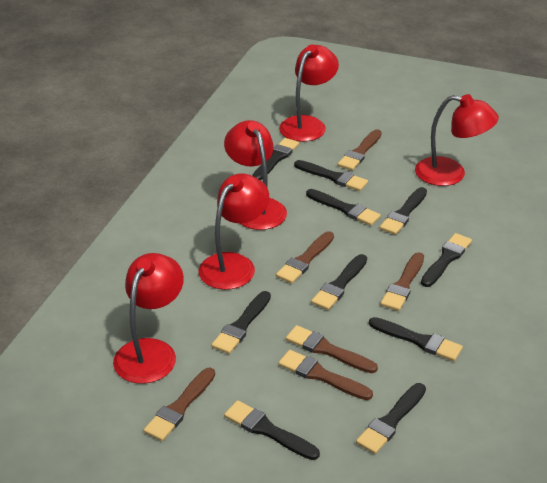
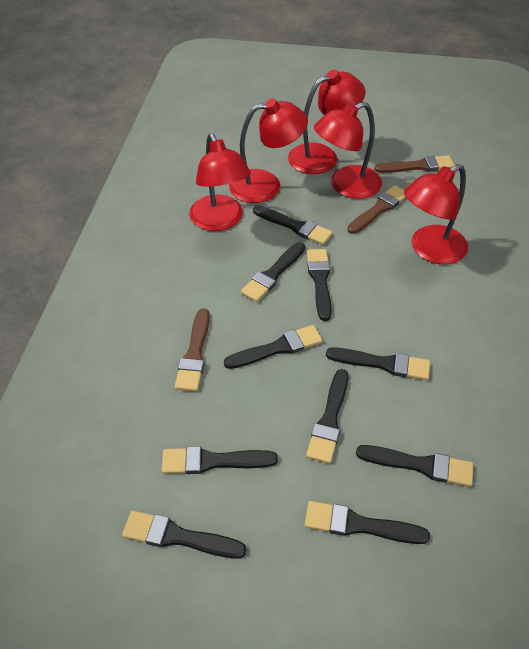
brown brush: [144,367,215,441] [276,231,334,283] [278,350,373,400] [286,325,378,373] [338,129,382,170] [380,252,424,311] = 6 -> [175,309,210,391] [347,185,406,234] [374,155,454,173] = 3

